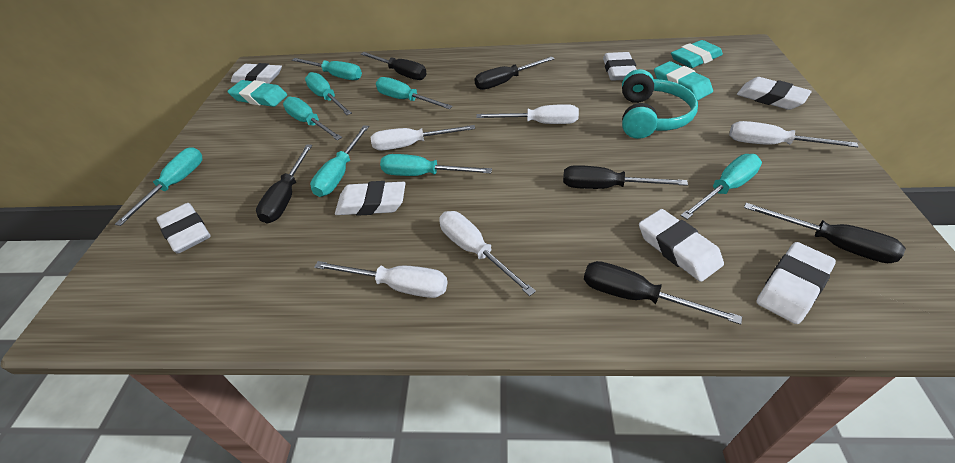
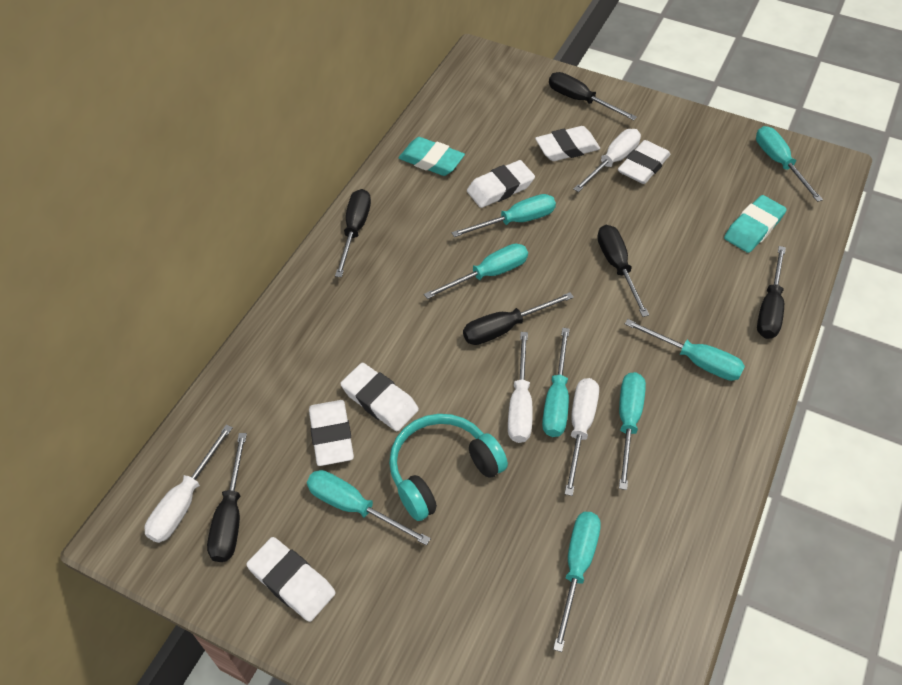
turquoise eraser: [228,80,287,107] [654,61,713,100] [671,40,723,68] = 3 -> [399,137,465,176] [724,195,787,253] = 2
white eraser: [156,203,210,254] [231,63,282,84] [335,181,405,216] [603,52,637,81] [639,209,724,282] [737,77,812,110] [756,242,836,324] = 7 -> [246,537,336,622] [309,400,354,466] [340,363,419,431] [467,160,535,208] [535,126,600,161] [618,140,670,184] = 6
white screwdriver: [314,261,447,298] [371,125,475,150] [439,211,536,296] [476,104,579,124] [729,121,859,147] = 5 -> [144,425,233,543] [508,332,533,443] [565,378,599,496] [573,129,641,192] = 4

